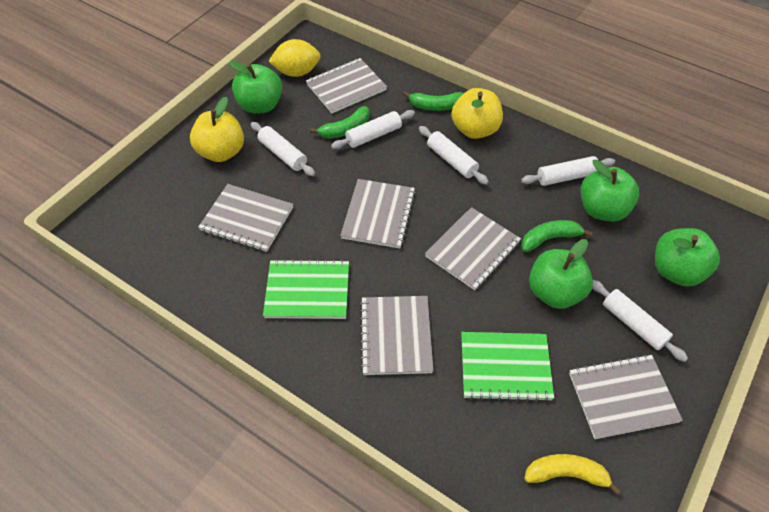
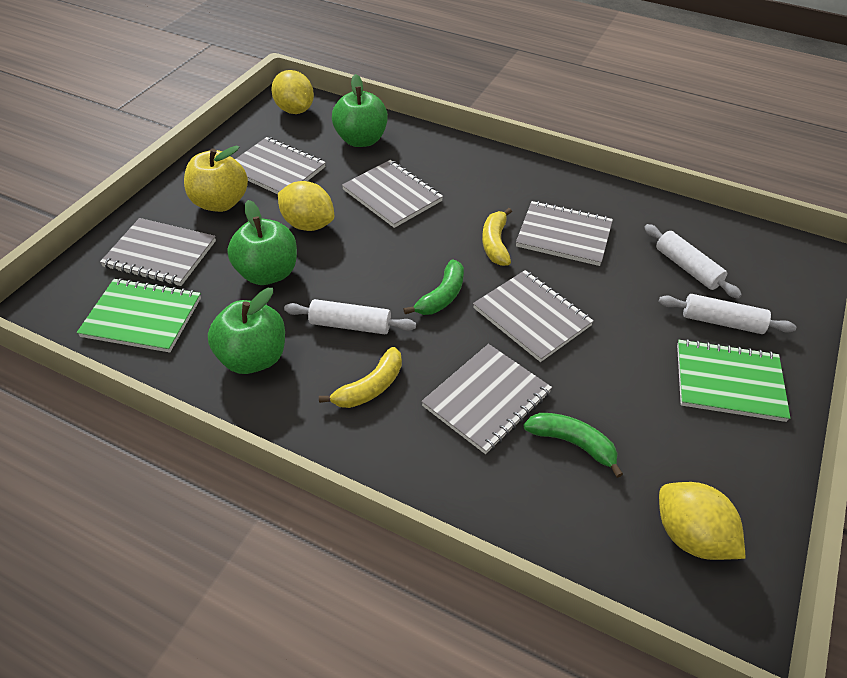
green apple: [229,61,282,114] [529,239,593,309] [581,159,639,222] [655,228,720,287] = 4 -> [208,288,285,374] [227,200,297,285] [332,74,388,147] = 3
green banana: [310,106,370,139] [403,91,464,111] [521,220,593,252] = 3 -> [403,259,464,315] [523,413,623,478] = 2
white rolling pin: [251,122,315,176] [331,110,415,149] [419,126,489,185] [521,156,615,186] [592,280,688,362] = 5 -> [284,299,416,334] [644,224,742,299] [659,294,796,334] = 3
yellow apple: [190,97,244,162] [451,88,503,139] = 2 -> [184,145,248,212] = 1
yellow banana: [524,454,621,495] = 1 -> [319,347,402,408] [482,208,512,266] = 2
yellow lemon: [268,39,321,77] = 1 -> [271,70,314,114] [278,181,334,231] [659,482,746,560] = 3

